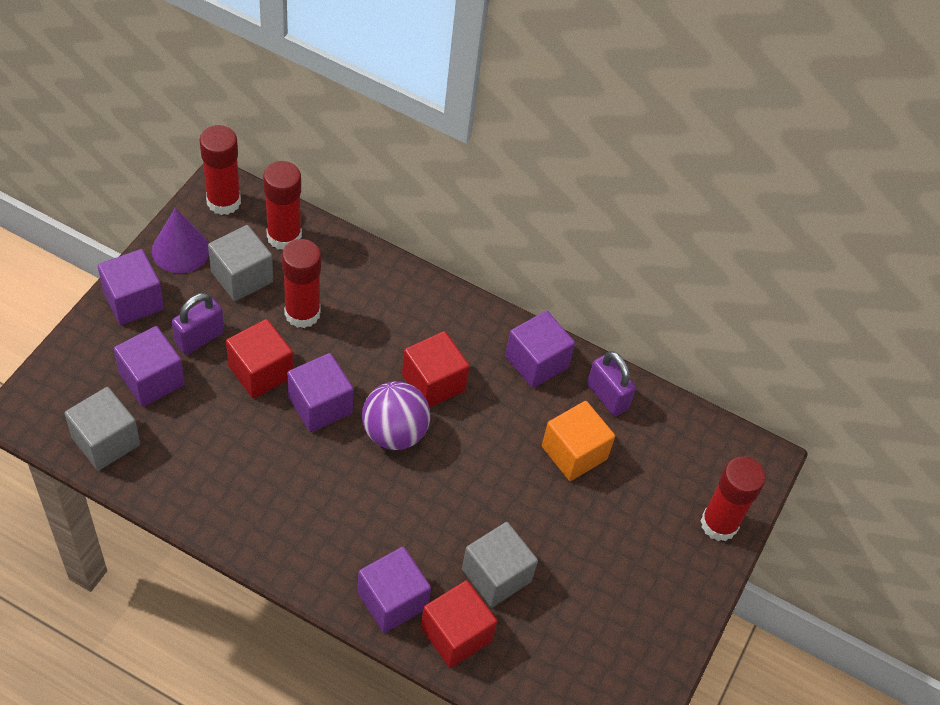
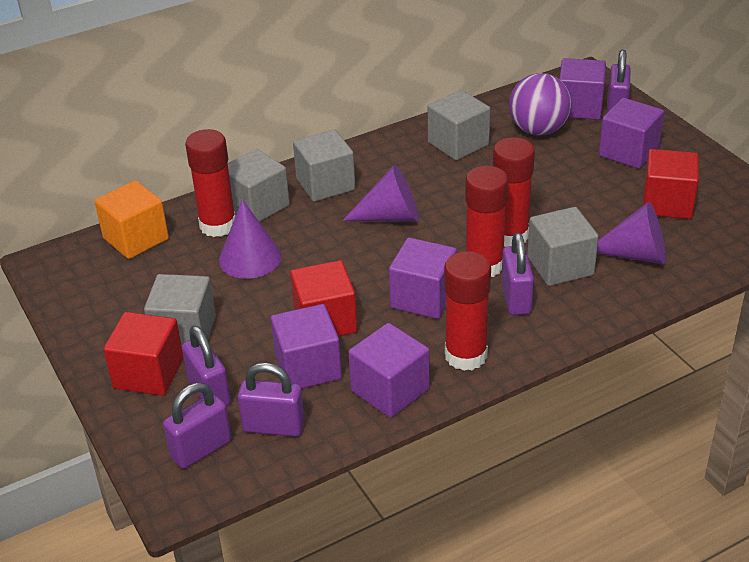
grey cube: [64,387,140,470] [208,225,273,301] [462,522,538,607] = 3 -> [144,274,216,346] [227,149,290,222] [293,129,355,202] [428,90,490,160] [527,207,599,286] = 5
purple cone: [152,208,209,273] = 1 -> [219,199,282,279] [342,165,419,222] [597,202,666,264] = 3
purple padlock: [172,293,224,355] [587,351,636,416] = 2 -> [163,383,231,469] [182,325,231,406] [238,363,305,437] [501,233,534,315] [607,50,630,113] = 5

